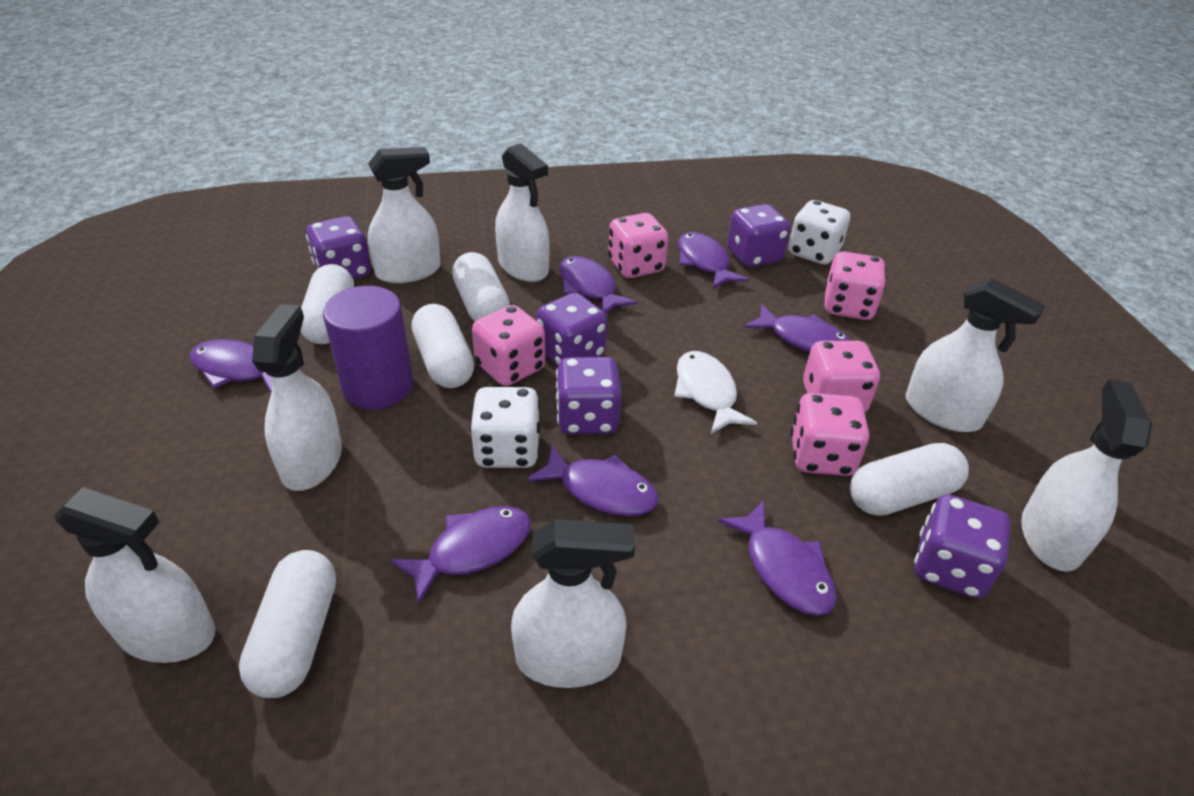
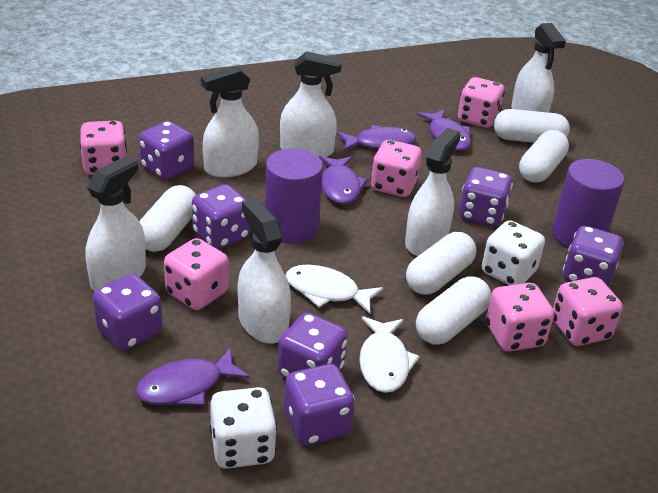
pink dice: [472,305,545,386] [608,213,668,278] [790,393,869,476] [803,341,880,413] [824,251,886,320] = 5 -> [80,121,127,175] [164,238,229,310] [370,140,422,197] [458,77,505,128] [486,283,554,352] [553,277,623,346] = 6
purple cylinder: [323,286,413,409] = 1 -> [265,148,323,243] [552,159,624,248] = 2
purple dice: [306,216,371,279] [536,292,607,365] [556,357,621,434] [727,204,790,267] [914,494,1011,599] = 5 -> [93,274,163,350] [139,121,194,180] [192,184,250,249] [278,313,347,378] [284,364,355,445] [459,167,513,227] [563,226,623,287] = 7
purple fish: [190,339,303,392] [390,506,531,605] [527,445,659,516] [560,256,637,314] [678,232,749,289] [718,500,837,616] [744,304,851,352] = 7 -> [136,347,250,406] [319,156,368,204] [337,125,416,151] [417,109,471,151] = 4
white fish: [674,351,757,434] = 1 -> [286,265,383,314] [359,316,420,393] = 2
white spray bottle: [54,487,216,663] [252,304,342,491] [368,147,440,283] [495,144,550,282] [511,519,635,688] [906,278,1046,432] [1021,379,1152,571] = 7 -> [85,156,146,291] [201,66,259,178] [238,198,291,344] [280,51,342,157] [405,128,461,256] [511,23,566,113] = 6

